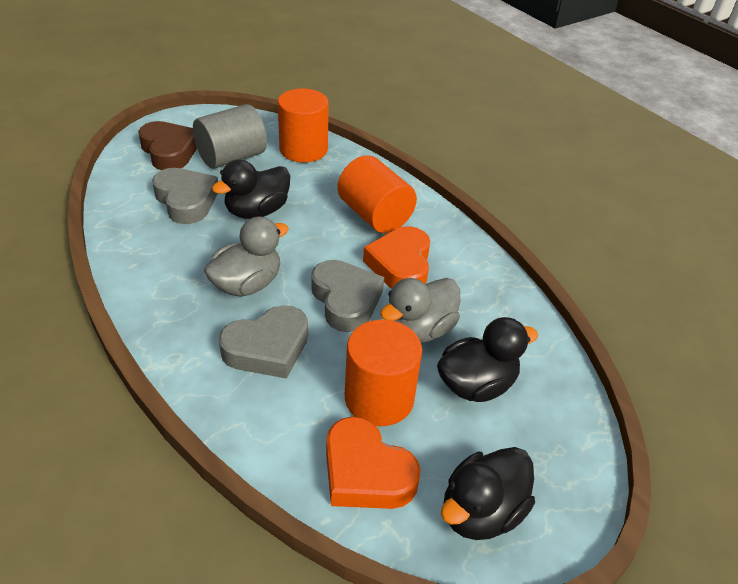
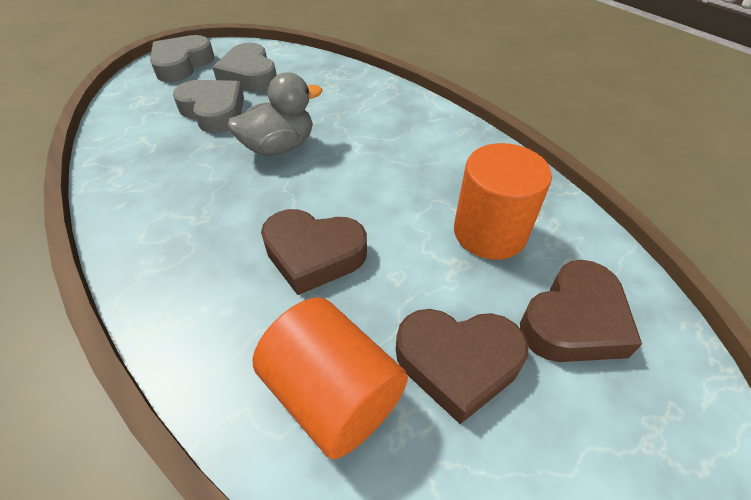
black duck: [212,159,290,219] [437,317,538,402] [441,447,535,540] = 3 -> none = 0
brown heart: [138,121,197,170] = 1 -> [261,209,367,295] [396,309,529,424] [520,260,642,362] = 3
grey cylinder: [193,104,267,169] = 1 -> none = 0
grey duck: [204,217,289,297] [380,278,460,343] = 2 -> [228,73,322,156] = 1
orange cylinder: [278,89,329,162] [337,155,417,233] [345,320,422,426] = 3 -> [253,297,408,459] [454,143,552,260] = 2
orange heart: [326,416,421,509] [363,226,430,289] = 2 -> none = 0

